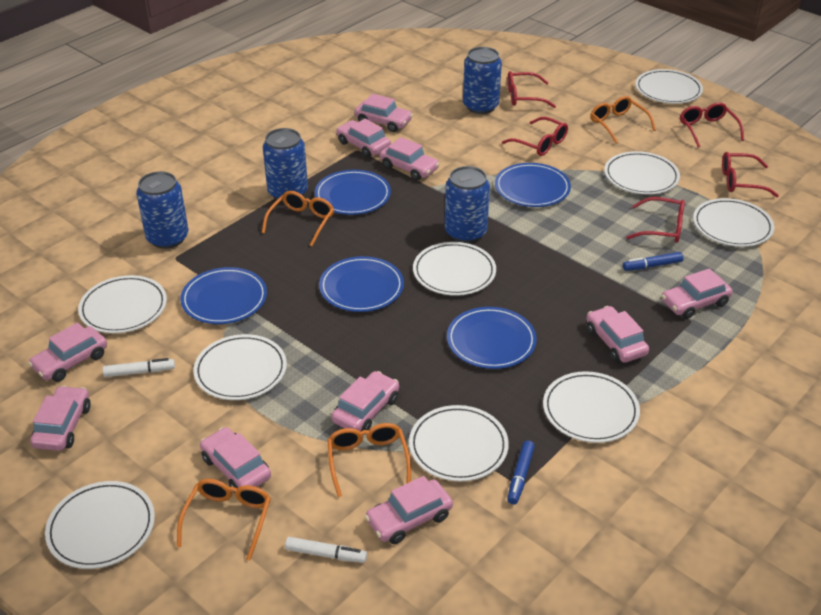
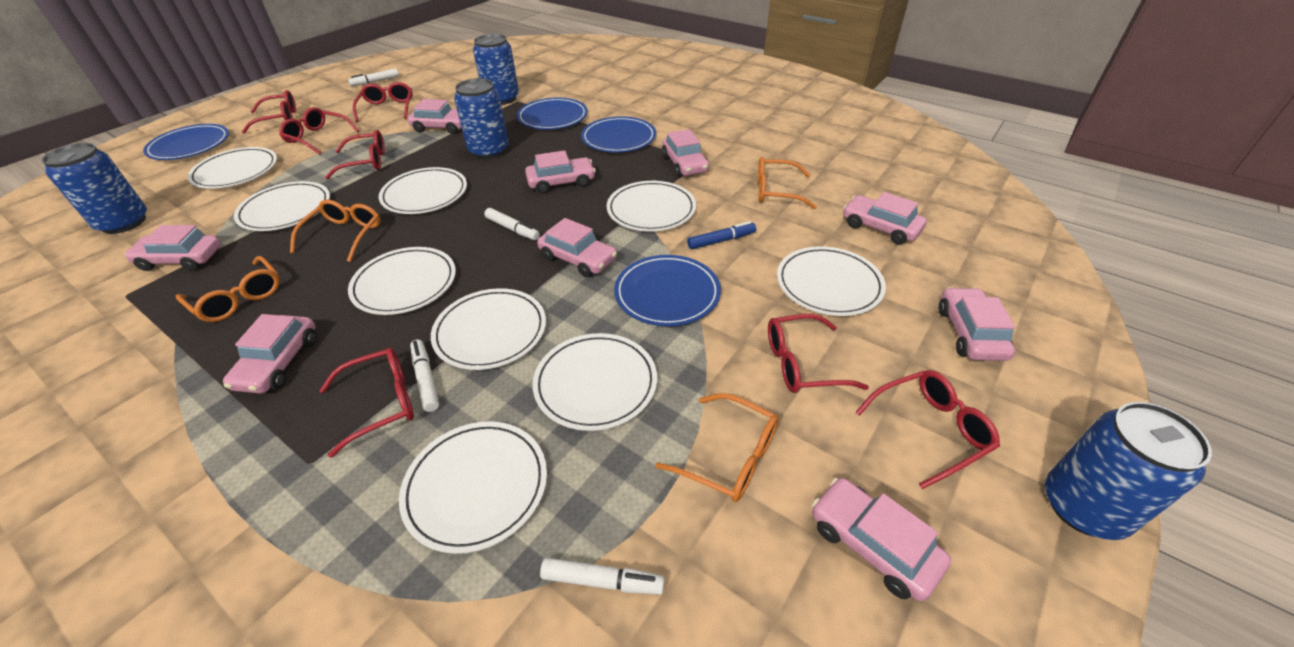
blue marker: [507,440,535,504] [623,252,684,271] = 2 -> [687,221,756,249] = 1
blue plate: [180,267,267,324] [315,170,391,215] [319,256,404,312] [447,307,537,369] [495,163,571,207] = 5 -> [143,124,229,160] [517,98,588,130] [581,116,656,152] [614,255,721,326] = 4
pink car: [28,323,107,382] [30,386,91,451] [200,427,271,493] [331,371,399,432] [336,119,391,158] [355,94,413,132] [365,476,453,544] [380,137,439,180] [587,306,649,363] [662,268,733,319] = 10 -> [124,225,221,271] [223,314,317,394] [408,99,462,134] [525,150,596,193] [537,218,617,277] [662,129,709,177] [812,478,951,601] [843,192,927,244] [938,287,1015,361] = 9
red glasses: [502,117,568,156] [507,71,556,108] [626,197,685,243] [680,102,744,148] [722,152,779,197] = 5 -> [242,90,296,134] [279,107,359,154] [319,347,414,458] [325,130,385,179] [353,82,413,122] [768,314,869,393] [855,370,1000,489] = 7
white marker: [103,358,175,377] [285,537,367,563] = 2 -> [348,68,399,86] [410,339,439,412] [484,208,540,240] [540,558,665,595] = 4

